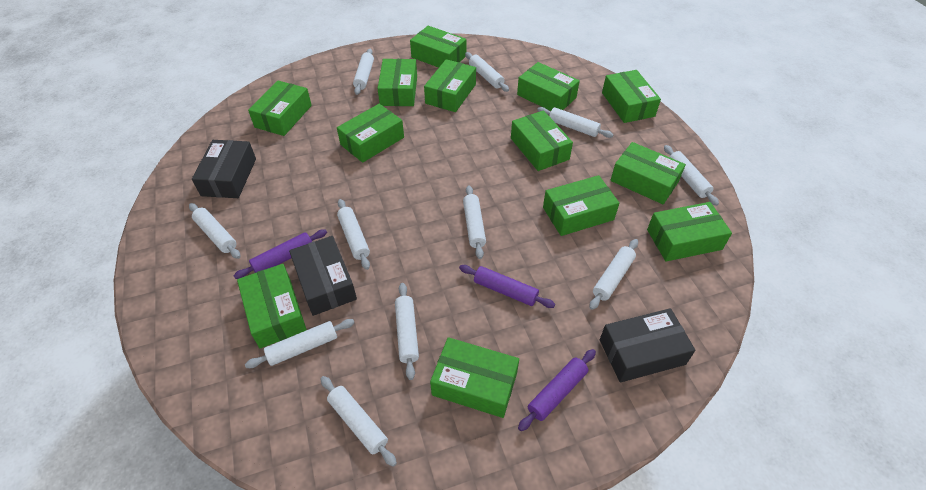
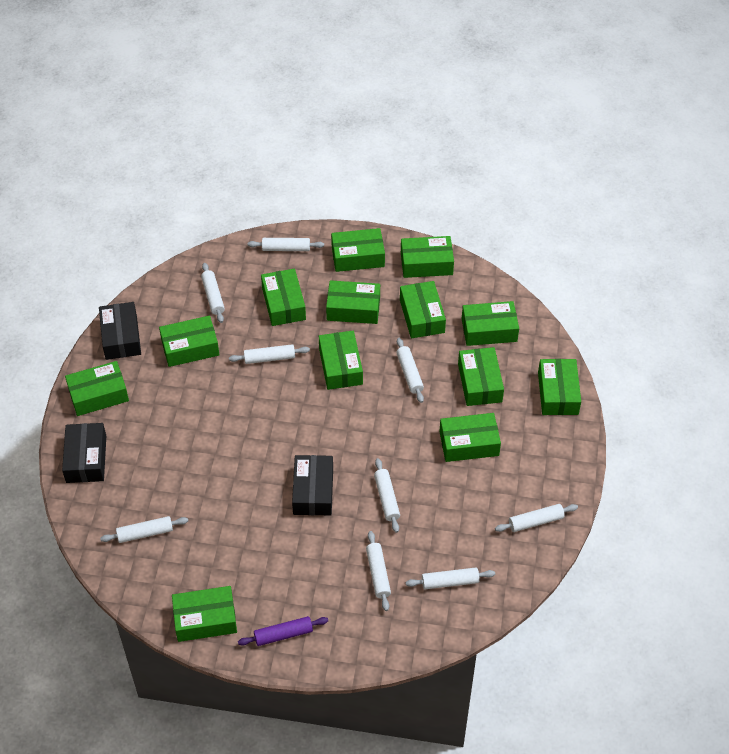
purple rolling pin: [233,229,327,279] [459,265,555,308] [518,349,596,431] = 3 -> [238,616,328,646] = 1
white rolling pin: [189,203,240,259] [245,319,354,368] [320,376,397,467] [337,199,370,270] [353,49,374,95] [395,283,419,380] [463,186,486,259] [465,52,509,92] [537,107,614,138] [590,239,638,310] [664,145,719,206] = 11 -> [100,516,188,543] [201,263,225,323] [229,344,310,364] [248,238,324,251] [366,531,391,611] [374,458,400,533] [396,338,424,403] [406,567,495,589] [495,504,578,532] = 9

